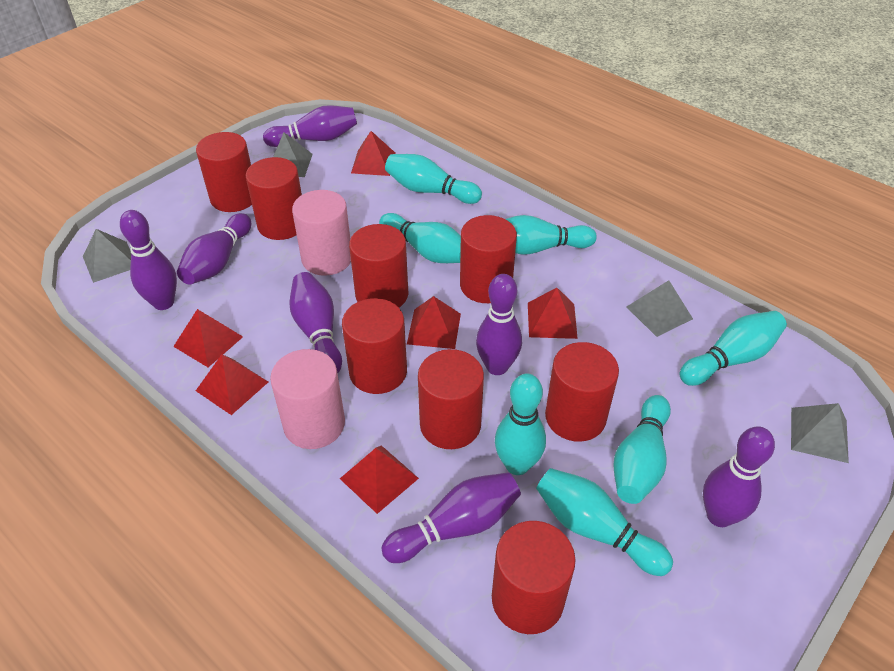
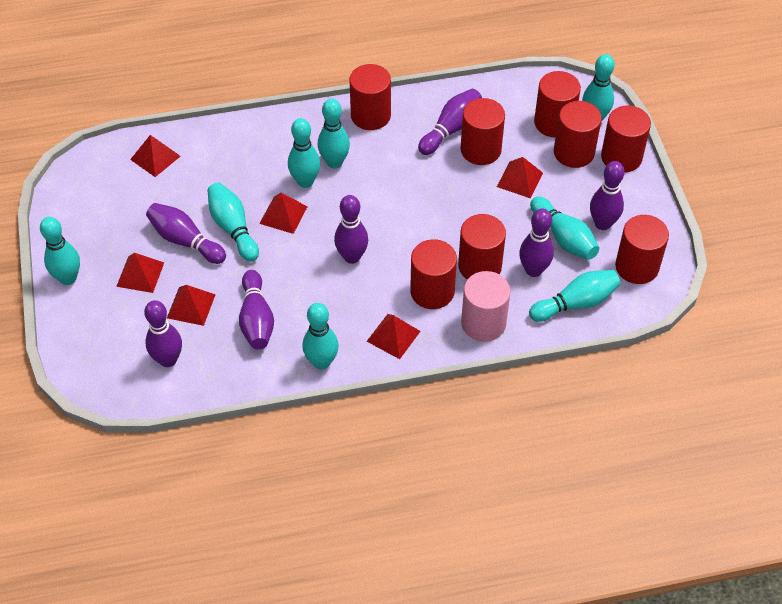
grey pyramid: [83,229,131,283] [273,132,313,177] [627,280,693,337] [791,403,849,463] = 4 -> none = 0
pink cylinder: [270,349,345,449] [292,190,351,276] = 2 -> [461,271,510,342] = 1
turquoise bowling pin: [379,213,461,263] [385,154,482,204] [495,374,546,475] [506,215,597,255] [536,468,673,576] [613,395,671,504] [680,311,787,386] = 7 -> [40,217,80,285] [207,182,259,262] [288,118,320,188] [303,303,339,370] [318,99,350,169] [529,270,620,322] [530,197,599,260] [582,54,614,122] = 8

